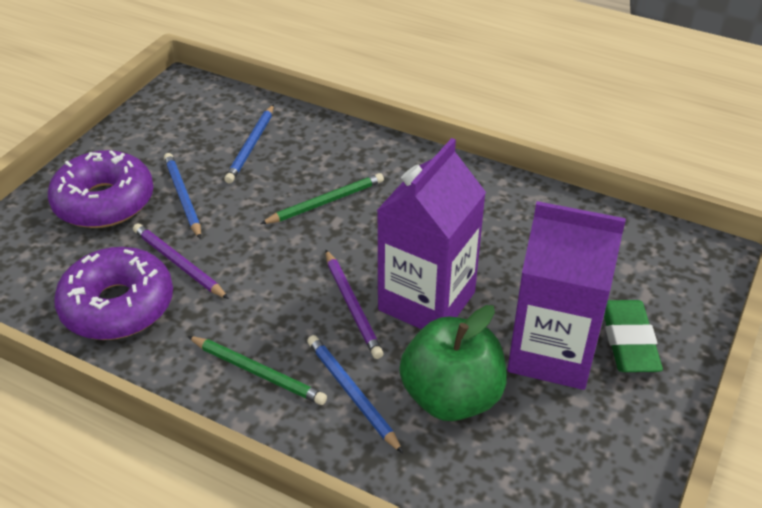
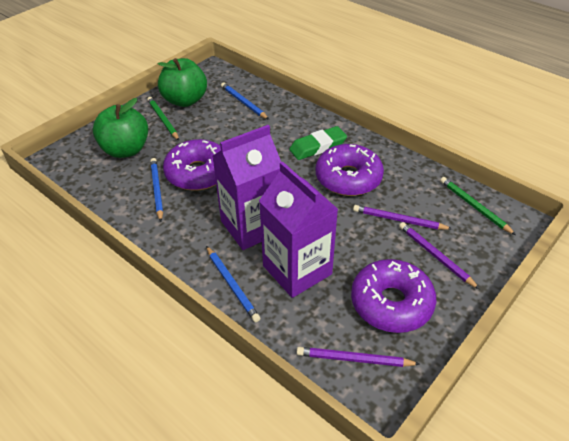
green apple: [399,305,507,421] = 1 -> [93,98,148,158] [158,58,207,107] = 2
purple donut: [48,150,154,228] [54,247,173,340] = 2 -> [163,139,221,191] [316,144,384,196] [351,259,436,333] = 3
purple pencil: [133,223,229,299] [326,250,383,359] = 2 -> [297,347,419,367] [353,205,452,230] [399,222,479,289] = 3

